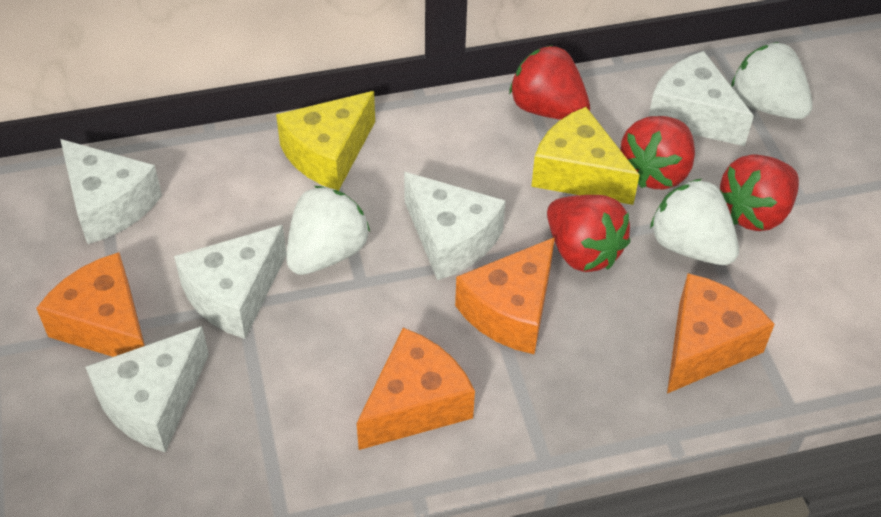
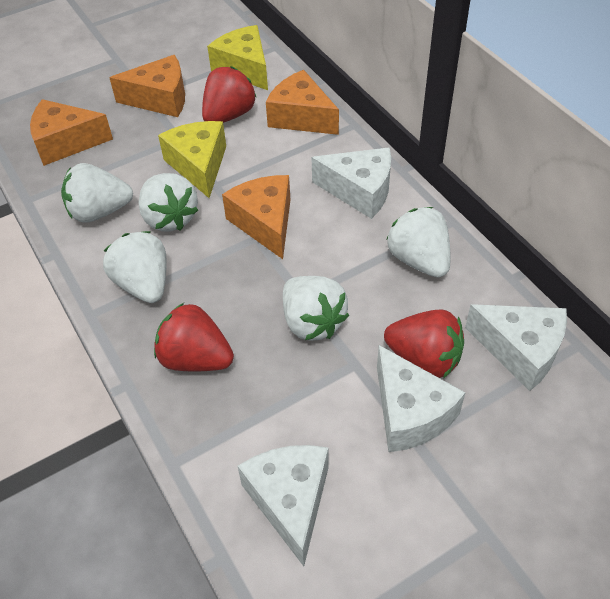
red strawberry: [509,45,590,120] [547,195,631,272] [620,116,695,189] [720,154,799,231] = 4 -> [154,303,234,372] [202,66,257,123] [384,309,464,379] = 3
white cheese: [60,139,162,244] [85,326,209,452] [174,225,287,339] [404,172,506,280] [649,51,754,146] = 5 -> [238,445,329,566] [311,147,391,219] [377,345,466,452] [465,304,567,391] = 4
white strawberry: [286,186,370,275] [650,179,739,265] [731,42,813,119] = 3 -> [61,163,133,223] [103,231,167,303] [139,173,198,232] [283,276,349,341] [386,207,450,277] = 5

